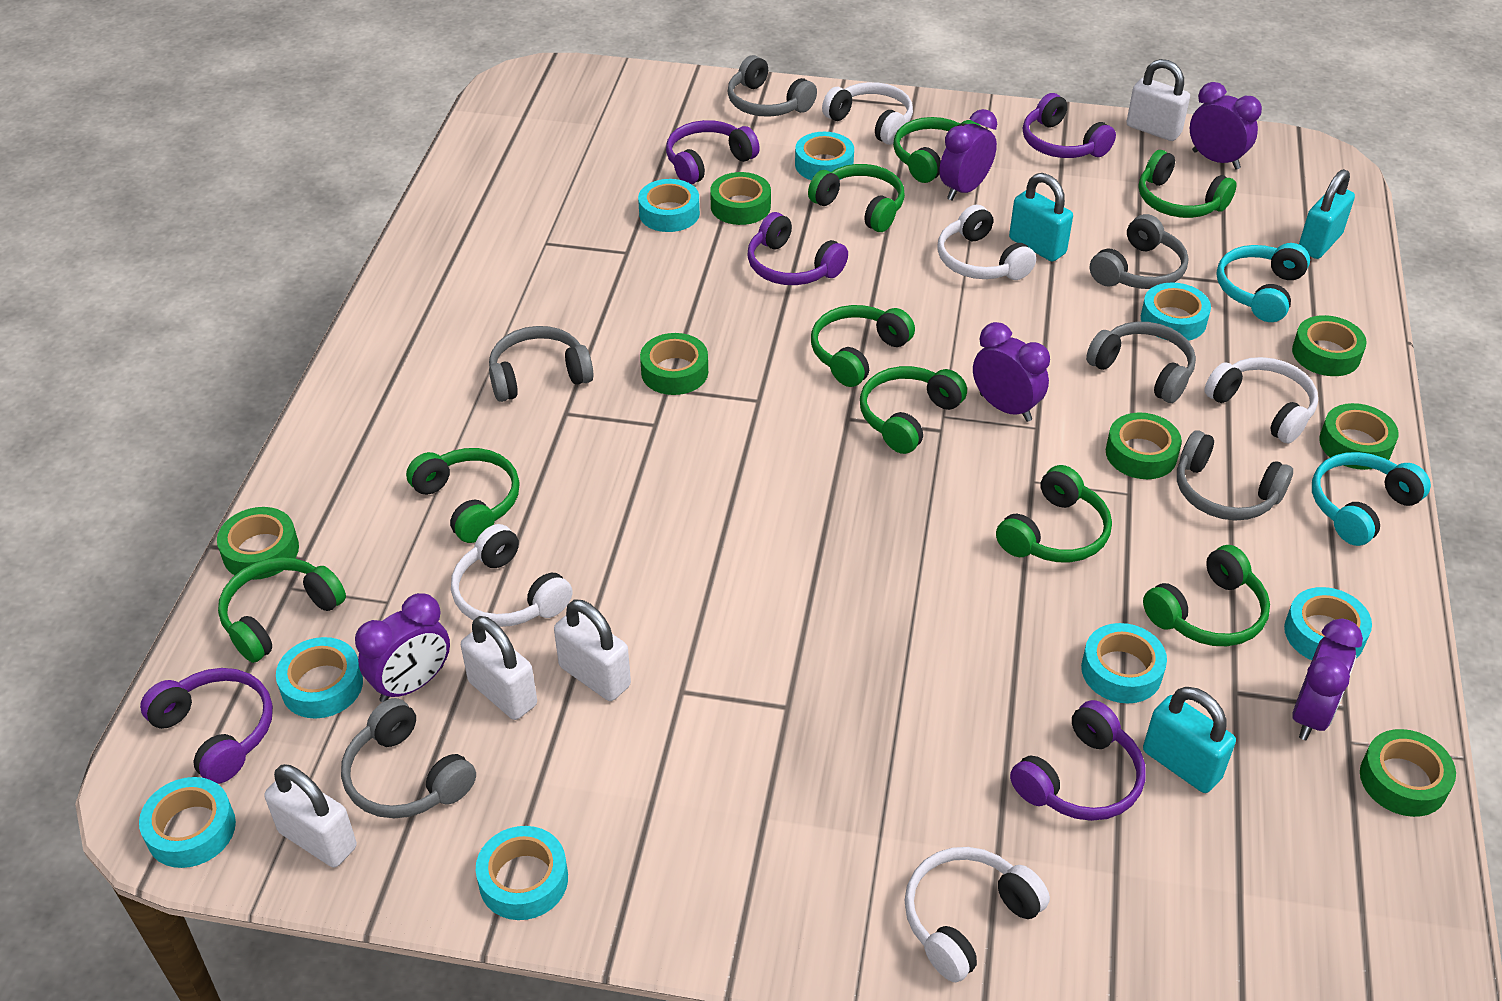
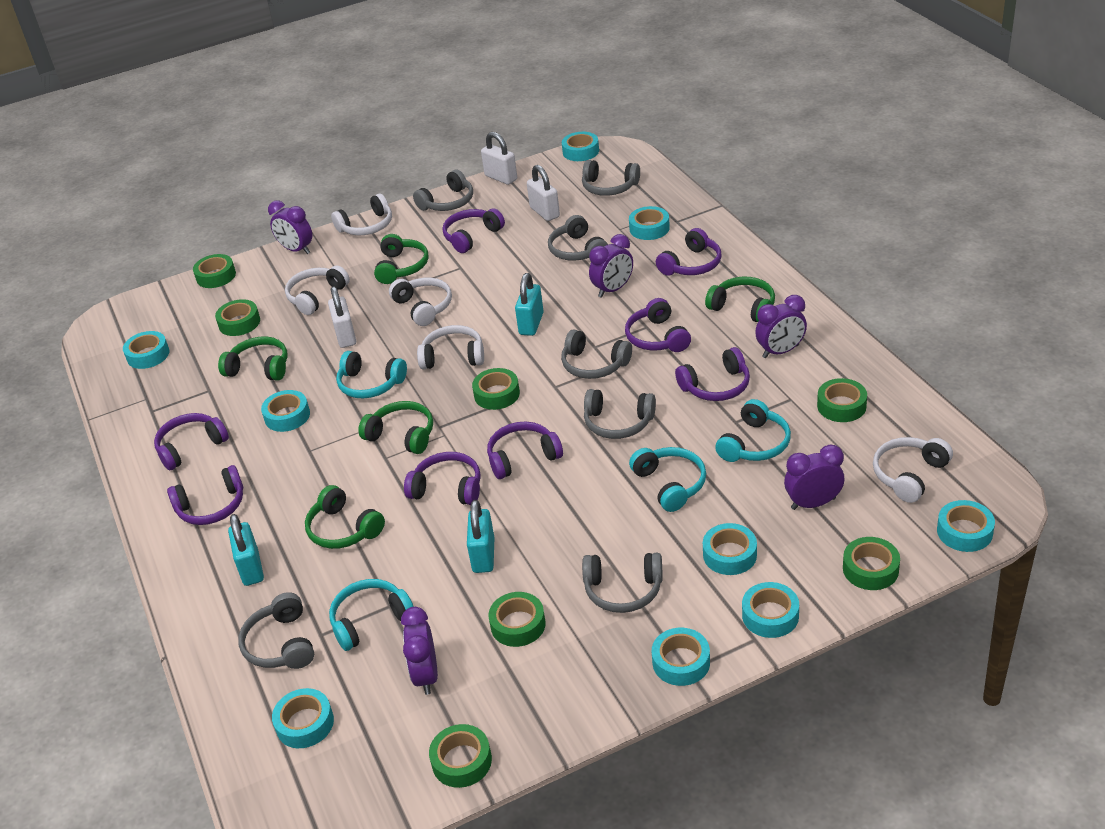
green headphones: [218,557,346,663] [406,448,520,543] [808,164,905,232] [811,305,915,387] [860,366,967,454] [893,117,980,183] [996,465,1112,562] [1139,150,1237,218] [1143,545,1270,646] = 9 -> [218,337,287,381] [305,485,385,549] [358,401,433,454] [374,234,428,284] [705,277,775,322] = 5
grey headphones: [341,698,476,818] [489,326,594,402] [727,55,817,117] [1086,322,1196,403] [1090,214,1189,289] [1177,431,1293,520] = 6 -> [238,592,314,669] [413,170,473,211] [548,215,608,261] [561,330,632,379] [582,160,640,196] [582,553,663,613] [584,389,656,439] = 7
purple headphones: [140,668,273,784] [666,120,760,184] [747,212,848,285] [1010,700,1146,821] [1023,93,1116,158] = 5 -> [154,413,229,471] [167,465,243,525] [404,452,481,505] [443,208,505,253] [487,422,563,479] [625,298,691,352] [656,228,721,276] [675,347,750,401] = 8
turquoise headphones: [1217,243,1310,322] [1312,452,1431,546] = 2 -> [329,579,414,651] [336,351,407,398] [629,447,706,512] [715,399,791,462] = 4
turquoise tape: [139,777,236,868] [276,637,363,718] [476,826,568,920] [638,179,700,232] [795,132,854,180] [1081,623,1167,703] [1141,282,1211,341] [1284,587,1372,660] = 8 -> [123,331,169,369] [261,390,310,432] [272,688,334,748] [562,132,599,161] [629,206,670,240] [652,628,710,686] [703,523,757,575] [742,582,799,638] [937,500,995,552] = 9
white padlock: [264,764,357,868] [461,616,537,720] [554,600,631,701] [1126,59,1190,141] = 4 -> [328,286,356,348] [481,132,517,185] [527,165,560,221] = 3

